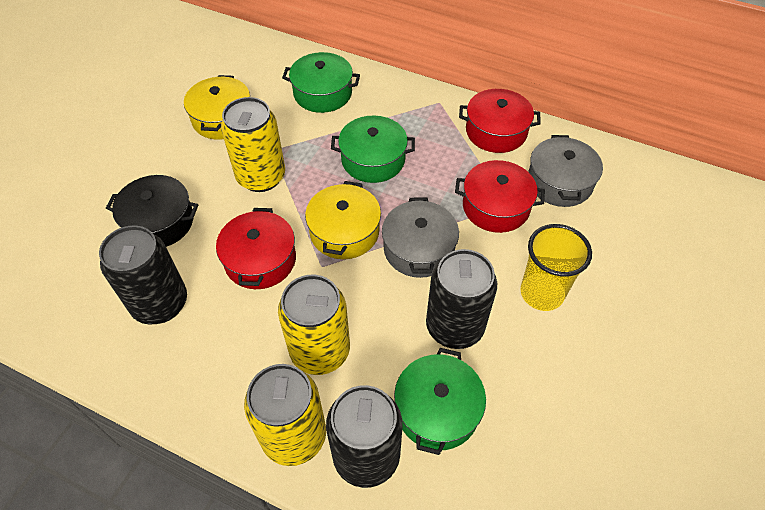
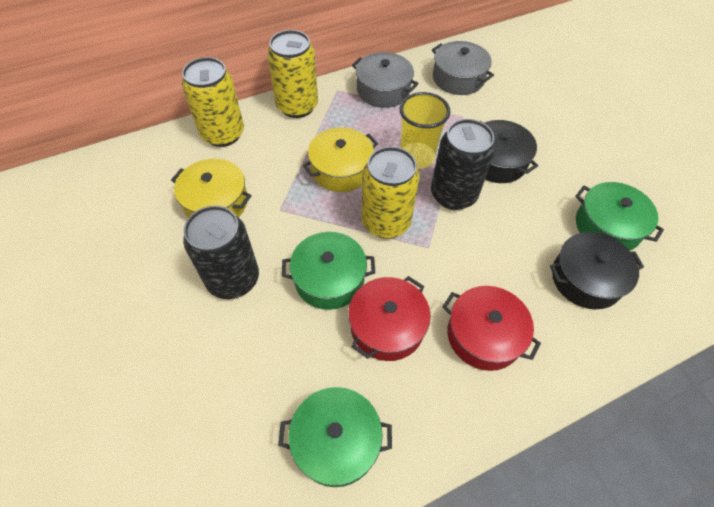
black can: [99,225,187,325] [326,385,402,488] [426,249,497,349] = 3 -> [183,205,259,299] [431,119,495,210] = 2
black pot: [106,175,198,247] = 1 -> [481,120,538,183] [550,232,644,309] = 2
red pot: [216,208,296,289] [455,160,545,233] [459,89,541,153] = 3 -> [348,276,431,361] [442,286,541,371] = 2

